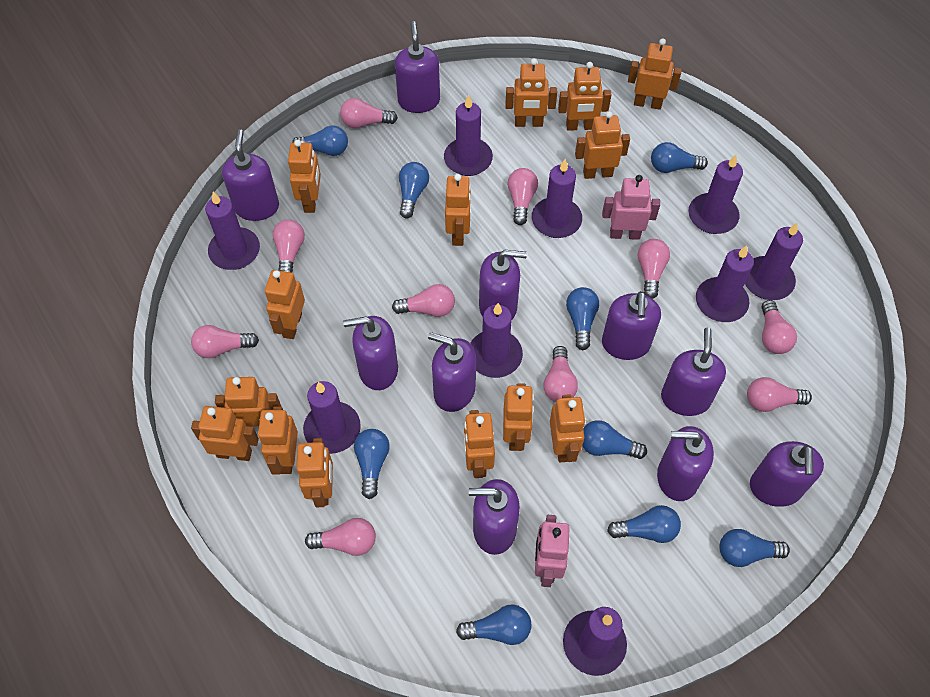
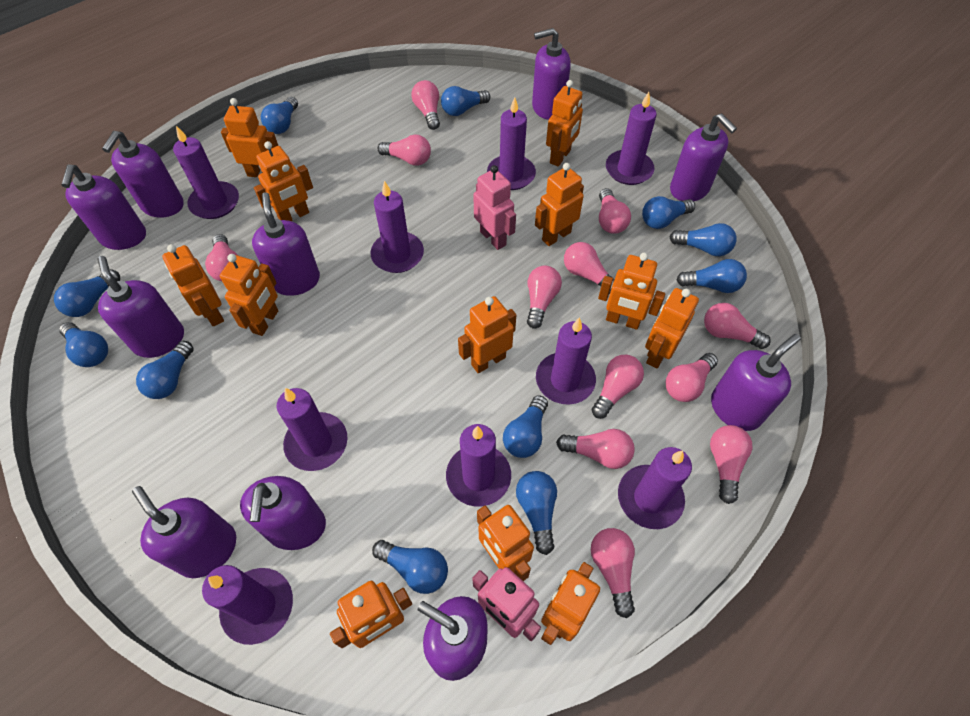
blue light bulb: [292,126,348,156] [354,429,390,499] [399,162,429,218] [456,604,532,645] [566,287,599,350] [582,420,647,459] [607,505,681,543] [651,142,708,173] [719,529,790,567] = 9 -> [54,269,120,317] [59,322,108,367] [136,341,194,399] [261,97,298,134] [372,540,448,594] [441,86,490,116] [503,395,548,458] [516,471,557,555] [642,196,695,229] [670,223,737,256] [676,259,747,293] = 11
orange robot: [191,406,259,461] [215,377,281,427] [258,407,298,475] [265,270,305,339] [288,140,321,213] [297,438,333,507] [445,174,471,246] [464,410,495,478] [503,383,534,451] [505,58,557,127] [550,394,586,462] [558,62,612,131] [575,111,630,179] [628,38,682,110] = 14 -> [162,244,224,326] [220,254,278,336] [221,98,278,177] [254,141,313,221] [330,581,412,648] [458,296,516,373] [477,505,534,581] [535,163,584,246] [541,562,600,645] [546,80,583,167] [598,253,665,330] [645,288,699,368] = 12
pink light bulb: [191,325,259,358] [273,220,305,273] [305,518,376,556] [340,98,398,128] [392,284,455,317] [507,168,538,225] [543,346,578,402] [638,239,670,299] [747,377,812,412] [762,300,797,354] = 10 -> [205,234,237,281] [377,135,431,166] [411,80,440,130] [527,265,562,329] [556,429,635,469] [564,242,615,294] [591,528,635,618] [592,355,644,419] [599,188,631,234] [666,353,718,402] [704,303,771,349] [710,425,752,504] = 12

